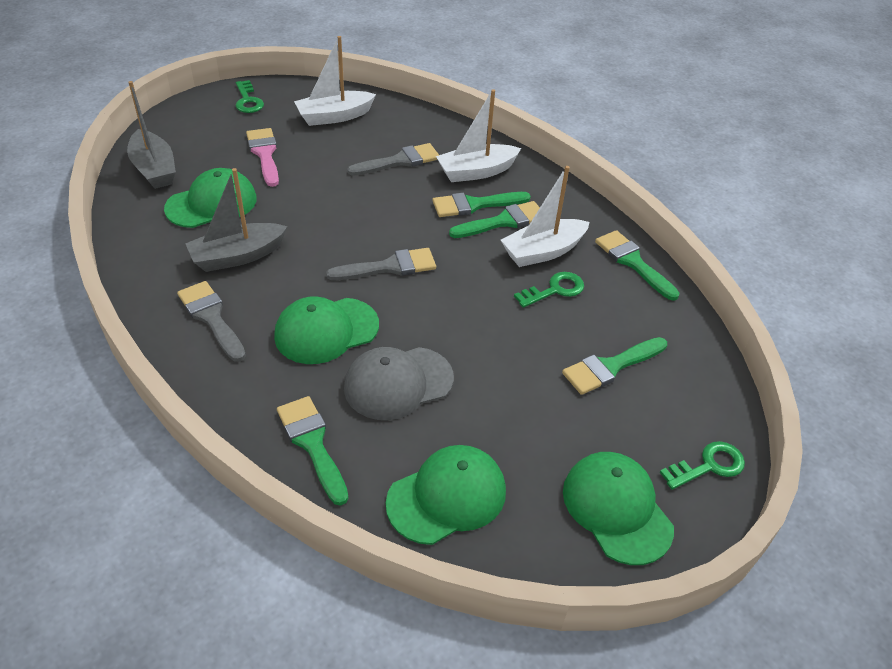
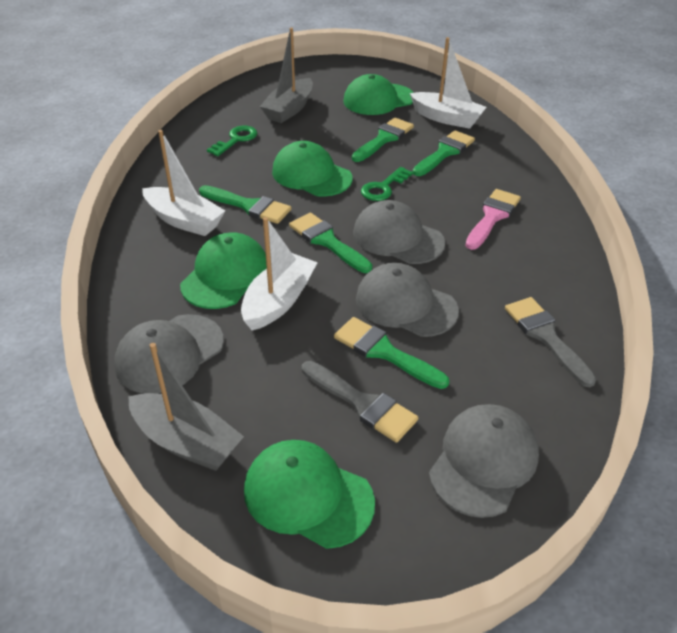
green key: [236,80,264,113] [514,272,584,308] [660,441,745,490] = 3 -> [207,126,257,156] [361,167,413,201] = 2
grey brush: [177,281,246,362] [326,248,436,280] [347,143,439,176] = 3 -> [302,361,418,443] [505,297,596,387] = 2
grey cap: [344,347,454,420] = 1 -> [114,314,224,394] [353,200,445,264] [356,263,459,337] [429,404,539,518] = 4

